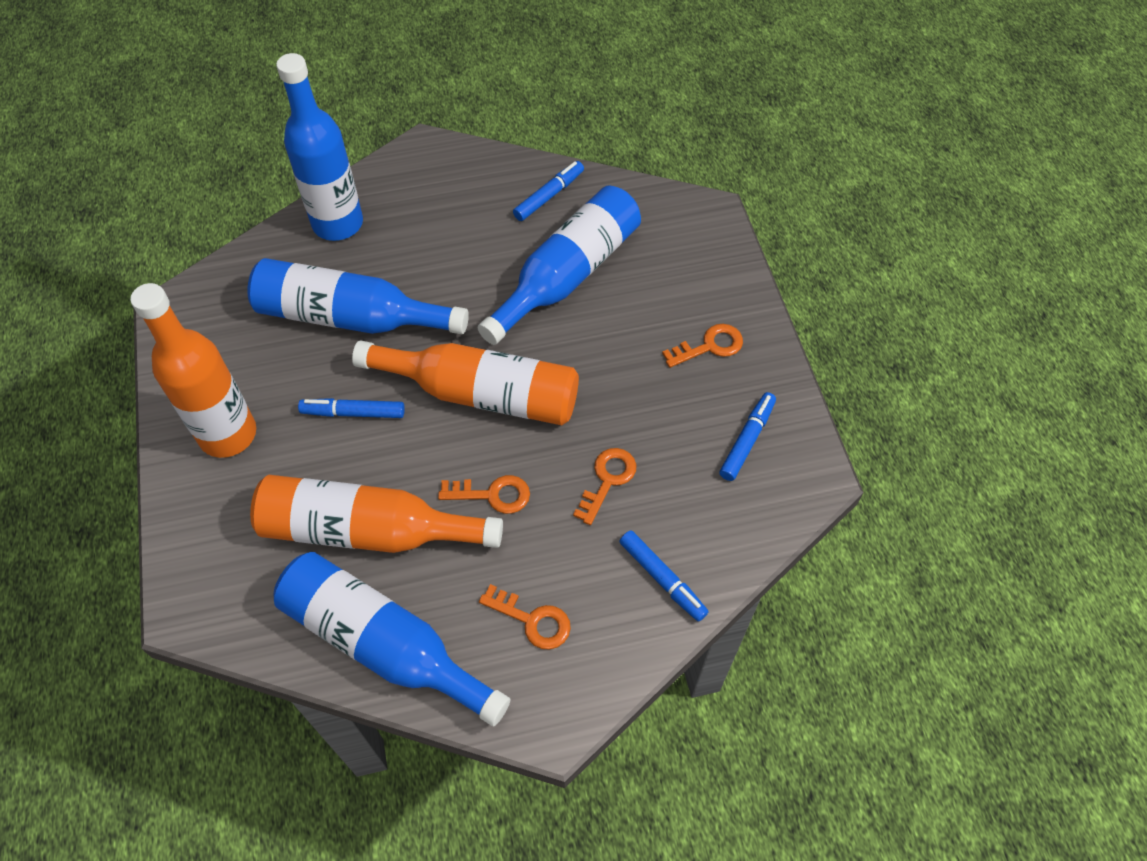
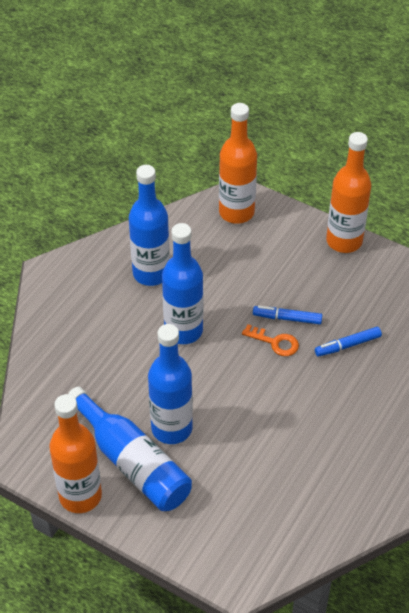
blue marker: [298,398,405,418] [513,161,584,221] [619,530,709,621] [719,392,776,481] = 4 -> [253,306,322,324] [315,327,382,357] = 2
orange key: [438,475,530,514] [479,584,571,650] [573,448,637,525] [662,324,743,368] = 4 -> [242,324,299,356] = 1

